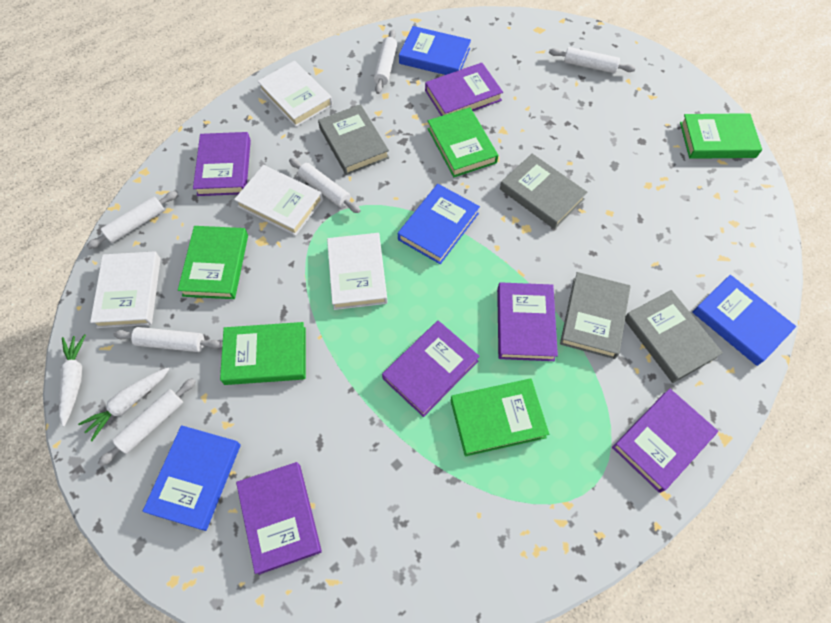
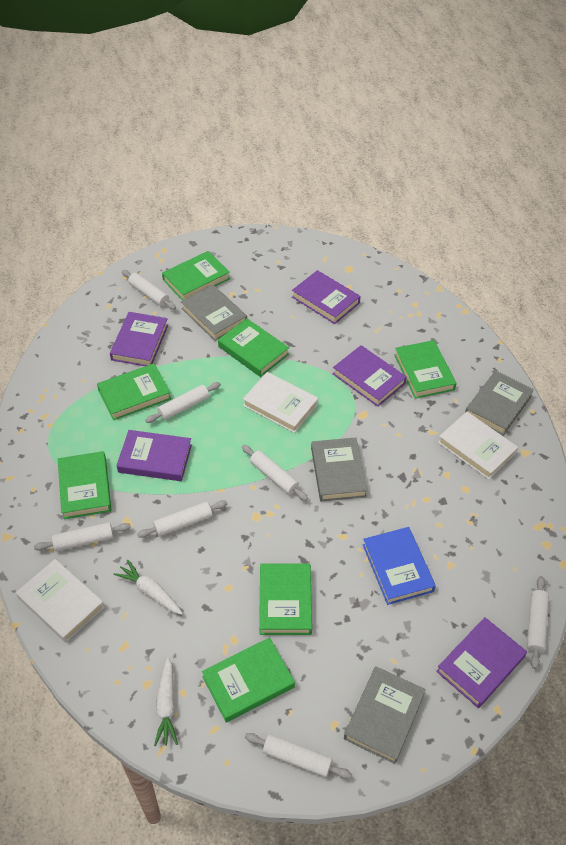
blue book: [143,425,241,531] [398,184,480,264] [399,26,471,75] [692,275,796,366] = 4 -> [363,527,436,605] = 1
green book: [178,226,248,299] [220,322,306,385] [427,107,498,177] [451,379,549,457] [680,113,762,159] = 5 -> [58,451,111,519] [97,363,171,420] [162,251,230,301] [202,638,295,723] [218,318,289,377] [259,563,312,635] [394,340,457,399] = 7
purple book: [193,132,251,196] [236,462,322,575] [382,320,480,417] [425,63,503,116] [497,282,558,361] [612,389,718,493] = 6 -> [110,312,168,366] [116,430,192,481] [292,270,361,324] [333,345,407,407] [436,617,527,708] = 5
white book: [90,251,161,328] [234,165,323,236] [257,61,333,127] [327,233,388,310] = 4 -> [16,559,105,643] [243,372,318,433] [438,412,518,480] = 3
white rolling pin: [87,191,178,249] [98,378,196,466] [113,327,222,352] [289,158,361,213] [374,30,397,94] [549,47,635,73] = 6 -> [34,522,131,551] [122,270,176,310] [137,500,227,538] [145,382,221,423] [242,445,308,501] [245,733,351,779] [527,576,549,669] = 7

